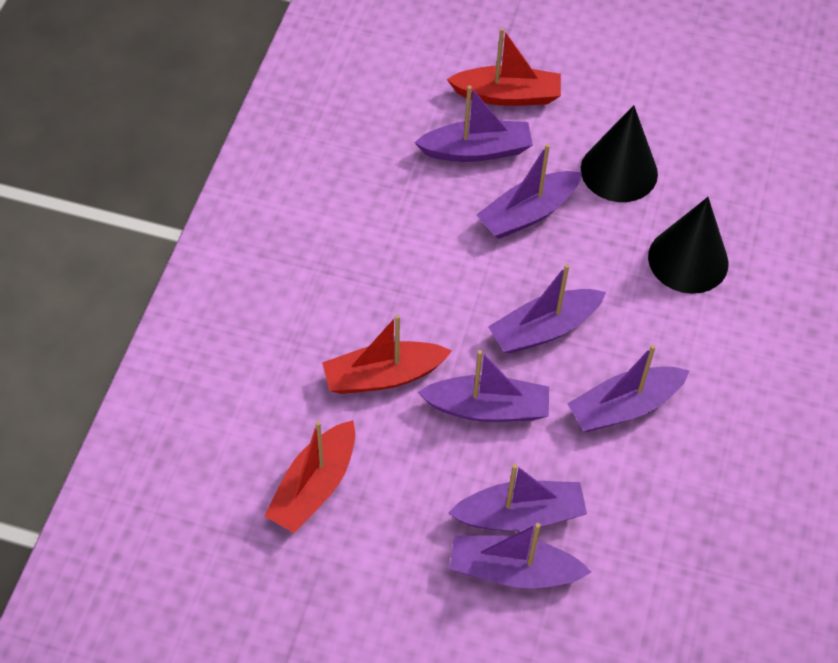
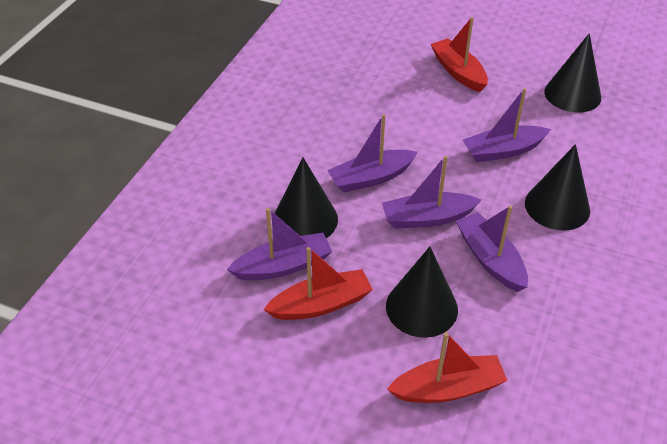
black cone: [581,105,658,202] [648,197,729,294] = 2 -> [274,157,338,238] [386,247,458,338] [525,144,590,231] [544,33,601,113] = 4
purple boat: [414,86,533,162] [417,350,549,422] [448,464,587,531] [449,523,591,588] [476,144,582,239] [488,264,606,354] [567,345,689,432] = 7 -> [227,208,332,280] [327,114,418,192] [382,156,481,228] [456,206,528,292] [463,88,551,162] = 5

